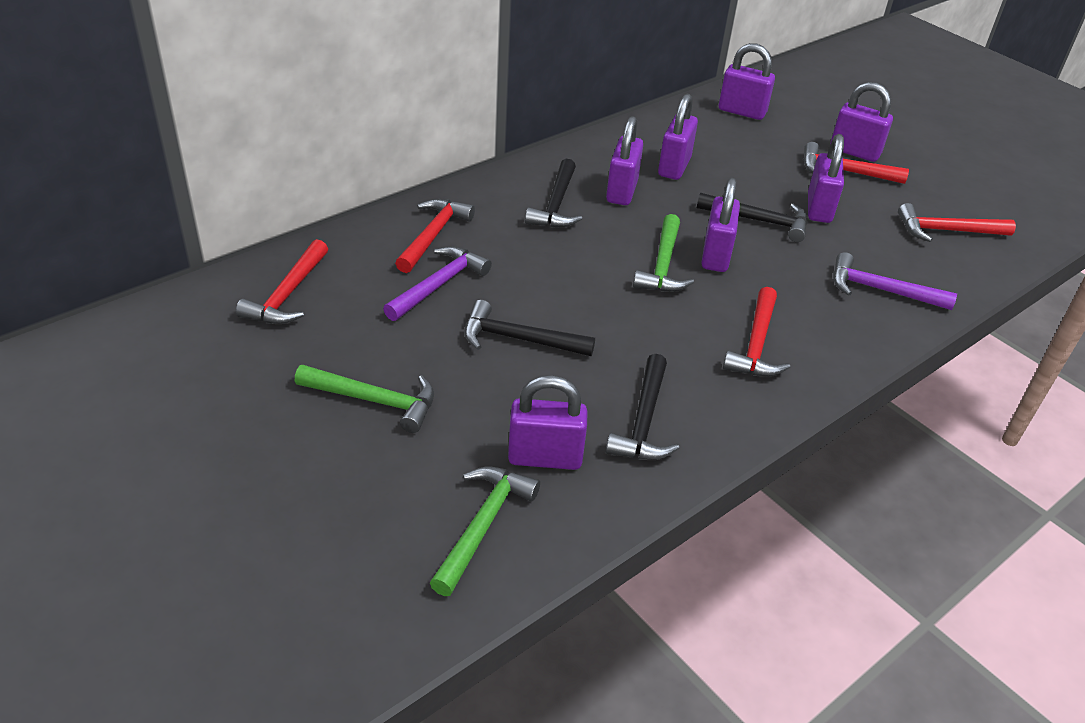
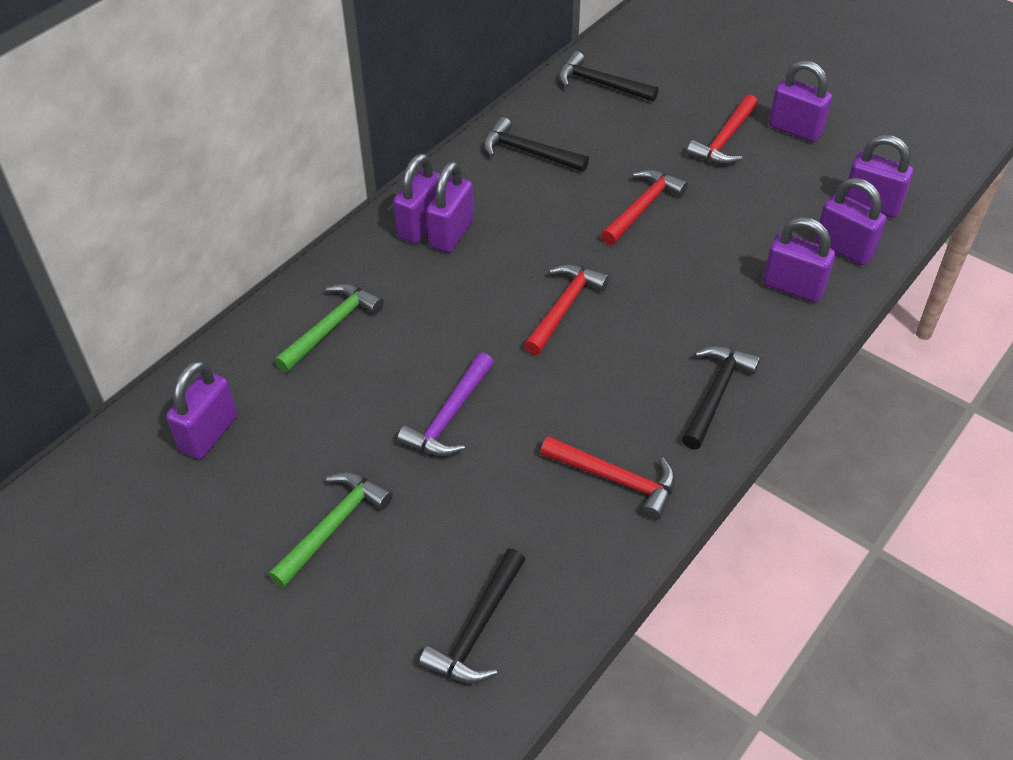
green hammer: [295,365,434,433] [430,467,540,596] [633,214,694,292] = 3 -> [268,472,393,588] [274,283,384,372] = 2
purple hammer: [383,246,492,321] [833,252,957,310] = 2 -> [397,352,494,456] = 1
red hammer: [236,239,328,324] [395,199,475,273] [723,287,790,377] [803,142,909,184] [898,203,1016,242] = 5 -> [524,264,609,355] [540,436,675,520] [601,169,688,245] [687,94,758,165] = 4

